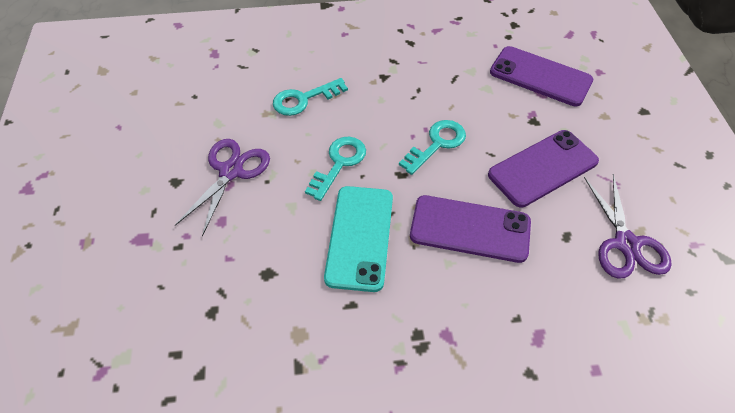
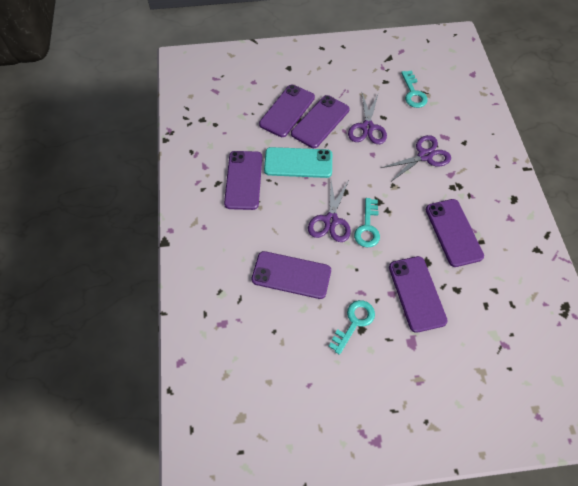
purple phone: [410,195,531,263] [488,130,599,208] [490,46,593,106] = 3 -> [224,151,262,210] [252,251,331,299] [259,85,315,137] [291,95,349,148] [389,256,448,333] [426,199,484,267] = 6
purple scissors: [175,139,270,236] [584,174,672,279] = 2 -> [308,180,351,242] [348,92,387,144] [381,135,451,181] = 3

